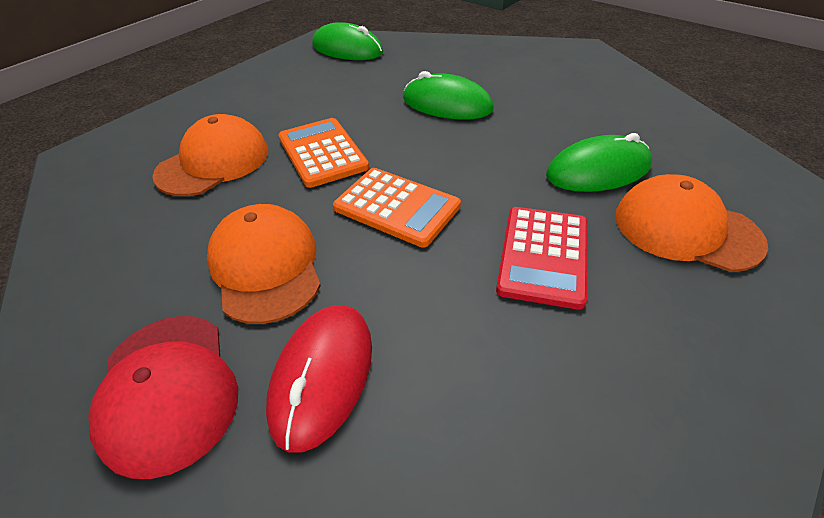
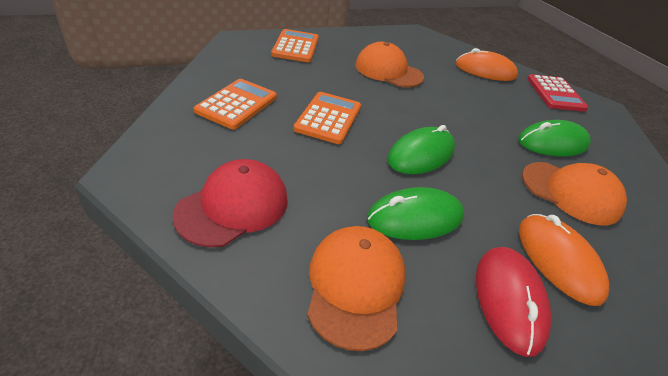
orange calculator: [278,118,369,188] [333,168,461,248] = 2 -> [194,79,277,129] [271,29,319,62] [293,92,361,144] = 3
orange mouse: none = 0 -> [455,48,518,81] [519,214,610,306] = 2

